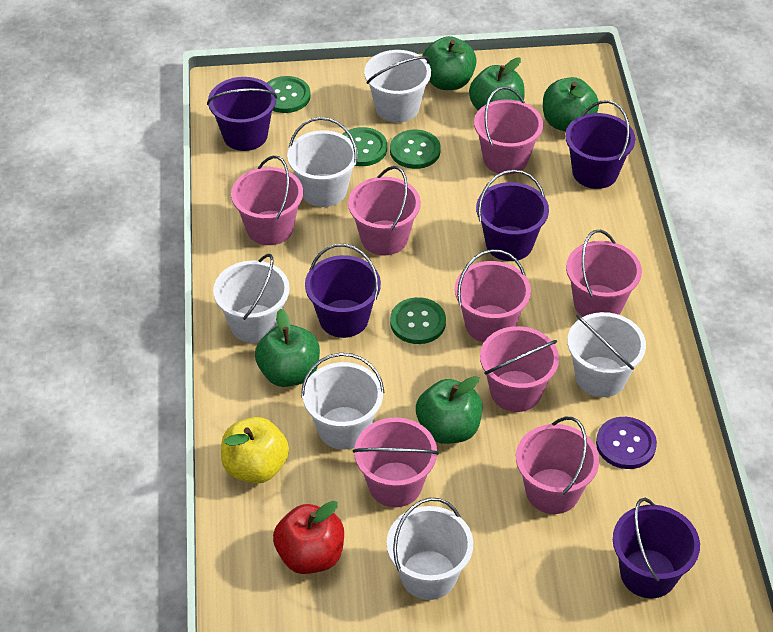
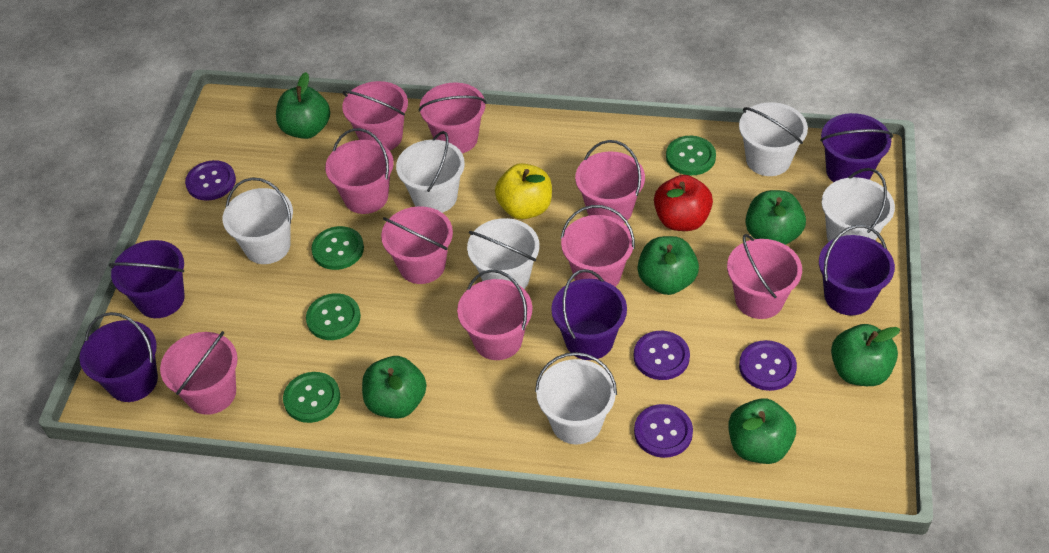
green apple: [255,309,320,387] [416,376,483,444] [422,36,477,90] [469,58,525,110] [543,77,599,132] = 5 -> [276,72,330,139] [362,356,426,419] [637,236,699,295] [728,398,796,464] [745,190,806,245] [831,324,900,386] = 6
pink bucket: [231,156,303,245] [348,166,421,255] [353,417,439,507] [455,249,531,343] [474,86,543,175] [480,326,559,412] [516,416,599,514] [566,230,642,317] = 8 -> [160,331,238,415] [325,128,394,214] [342,81,408,151] [381,206,453,284] [419,82,487,153] [457,269,532,360] [561,205,635,287] [575,140,645,223] [727,234,802,319] = 9
purple button: [596,417,657,469] = 1 -> [185,160,236,201] [634,331,690,380] [634,404,693,458] [739,340,797,391] = 4

